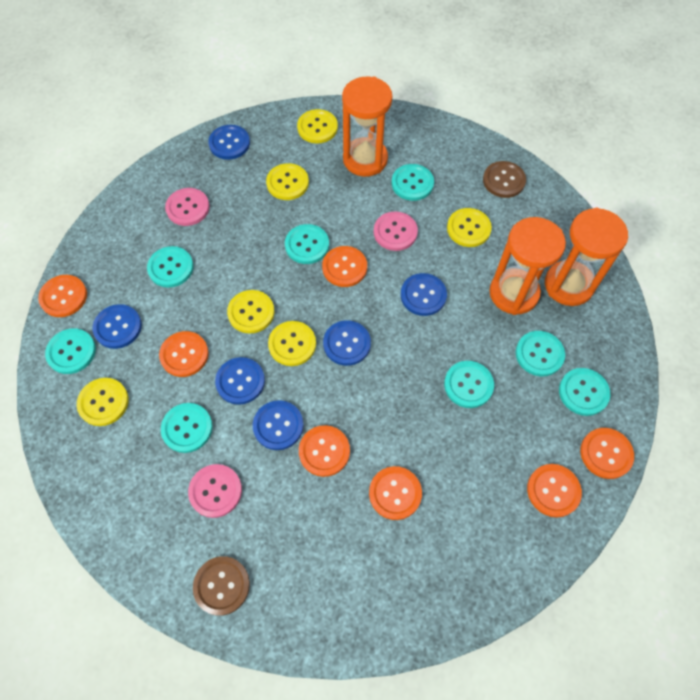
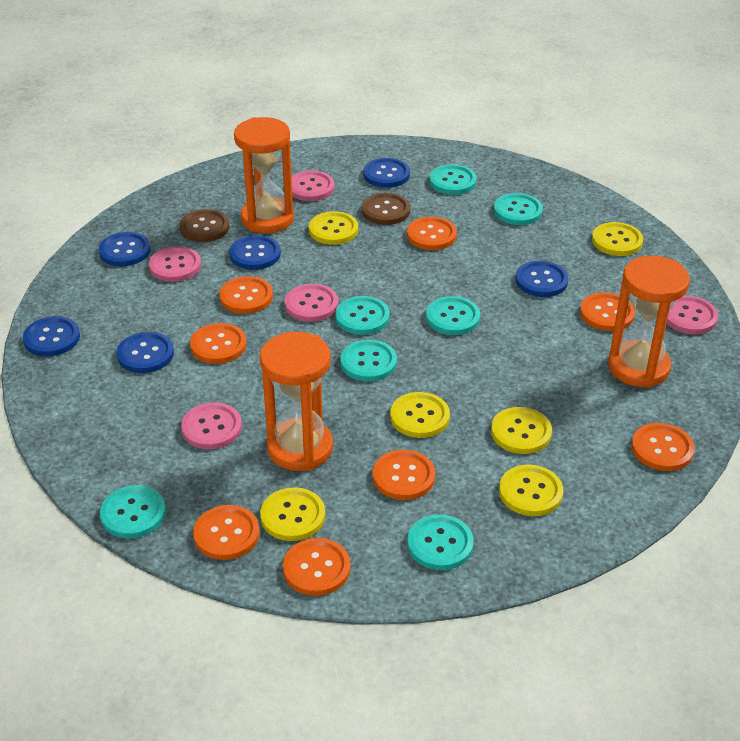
orange button: [38,275,87,317] [159,331,209,377] [299,425,350,477] [322,246,367,287] [369,466,422,520] [527,464,582,518] [580,428,634,479] = 7 -> [190,323,247,364] [193,505,260,560] [219,276,273,314] [283,538,351,596] [373,450,435,500] [407,217,457,250] [580,292,635,331] [631,423,695,471] = 8
pink button: [165,188,210,226] [188,464,242,518] [374,211,418,251] = 3 -> [149,246,201,282] [181,403,242,449] [285,284,338,322] [291,171,335,201] [667,295,718,334] = 5
turquoise button: [45,328,96,374] [147,246,194,288] [161,403,213,453] [285,224,329,264] [392,164,434,201] [444,361,494,408] [516,331,565,376] [559,368,610,416] = 8 -> [100,485,166,538] [335,296,390,335] [340,339,397,382] [407,514,474,570] [426,296,480,335] [429,164,477,195] [494,193,543,225] = 7

